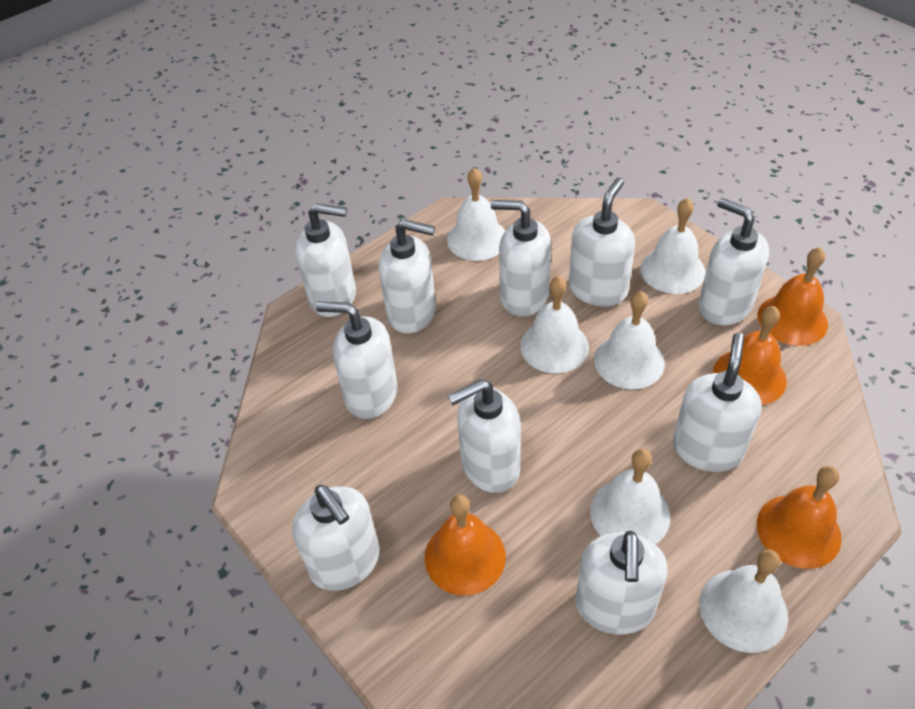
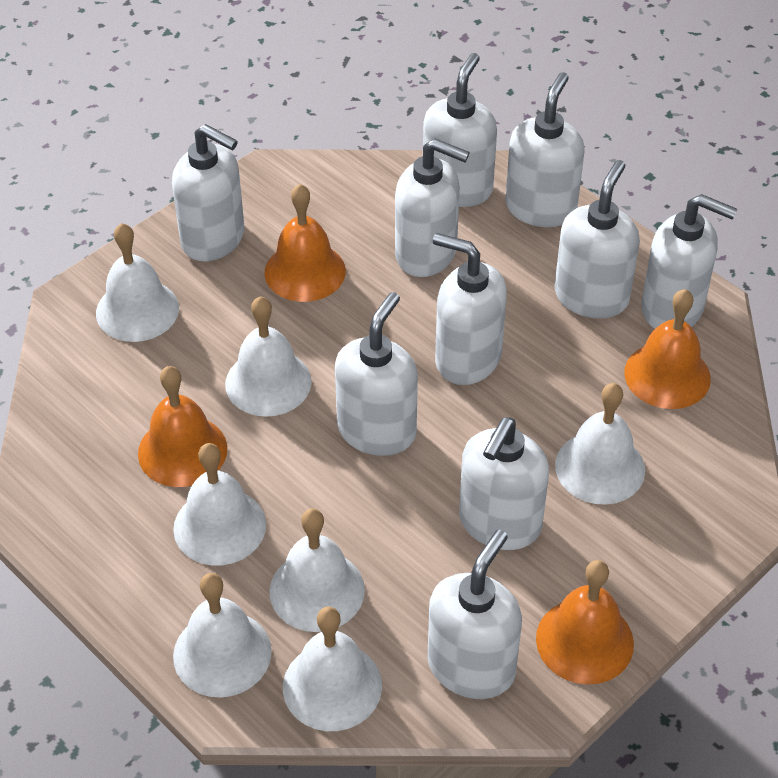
white bell: [447,168,506,261] [520,276,589,373] [590,449,670,544] [594,291,665,389] [640,198,706,294] [699,550,788,653] = 6 -> [96,223,179,342] [173,443,266,565] [173,573,272,698] [225,296,312,417] [269,509,365,632] [283,607,382,731] [555,383,645,505] = 7

